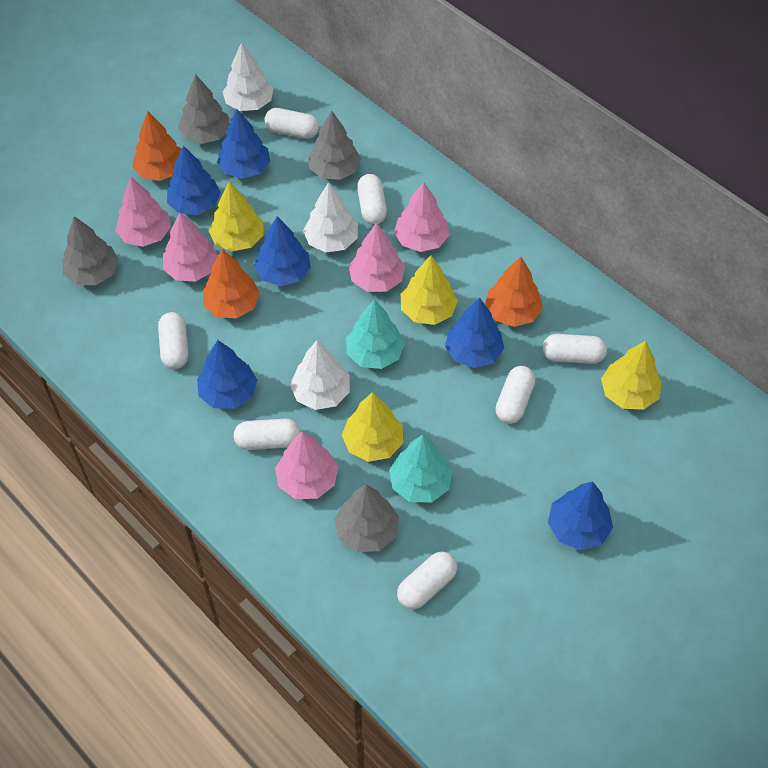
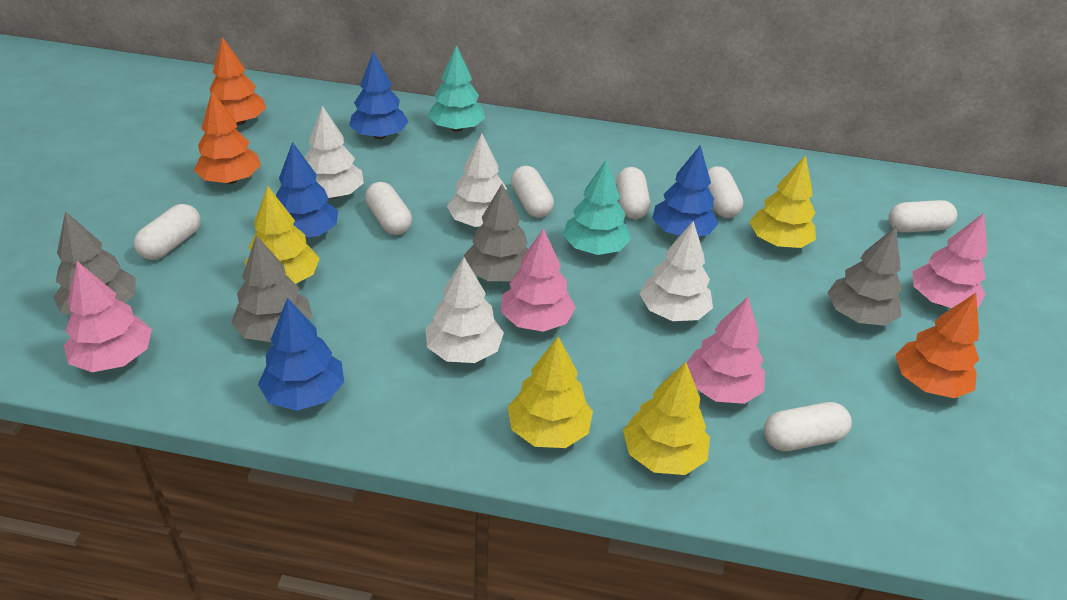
blue tree: [167,145,221,215] [197,340,257,409] [217,109,270,179] [254,216,311,286] [445,298,504,368] [548,481,613,550] = 6 -> [258,298,344,411] [276,142,338,238] [349,51,408,139] [652,145,718,236] = 4
pink tree: [115,177,171,247] [163,212,218,282] [275,431,338,499] [348,223,405,292] [394,182,449,252] = 5 -> [64,261,152,372] [501,228,576,332] [687,297,765,404] [912,213,987,308] = 4
white tree: [222,42,273,111] [290,340,350,410] [303,182,358,253] = 3 -> [305,105,364,199] [425,257,504,363] [447,133,512,227] [640,221,713,321] = 4

